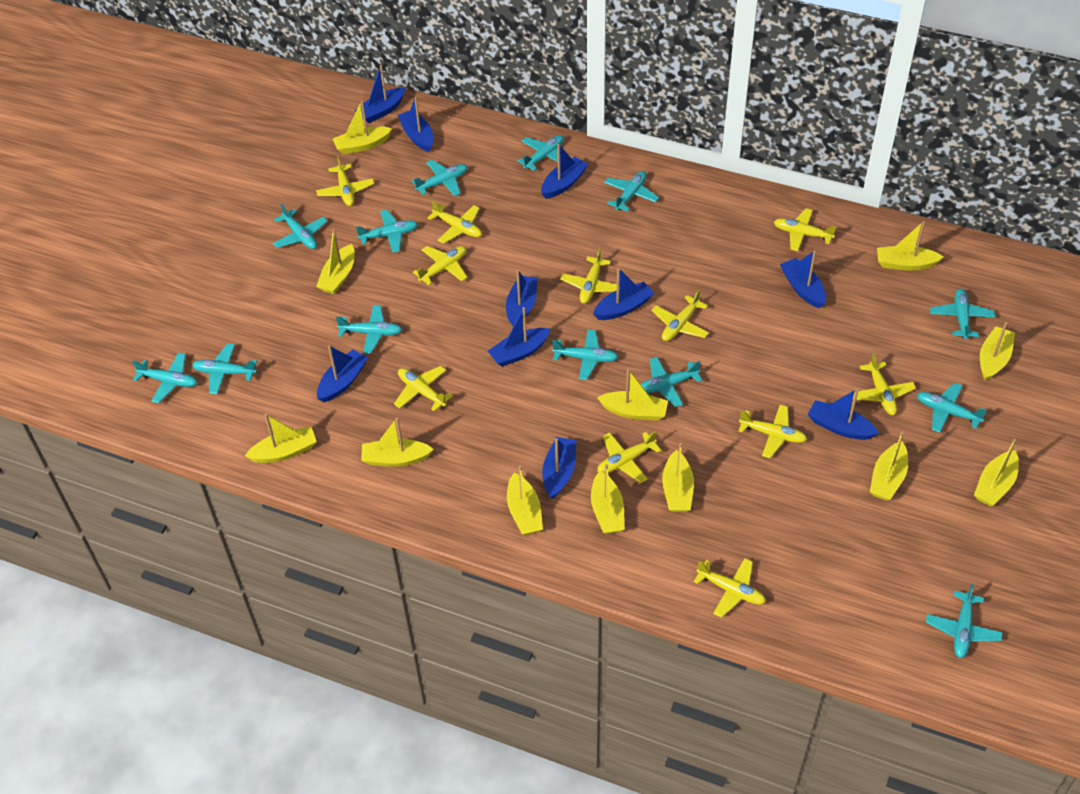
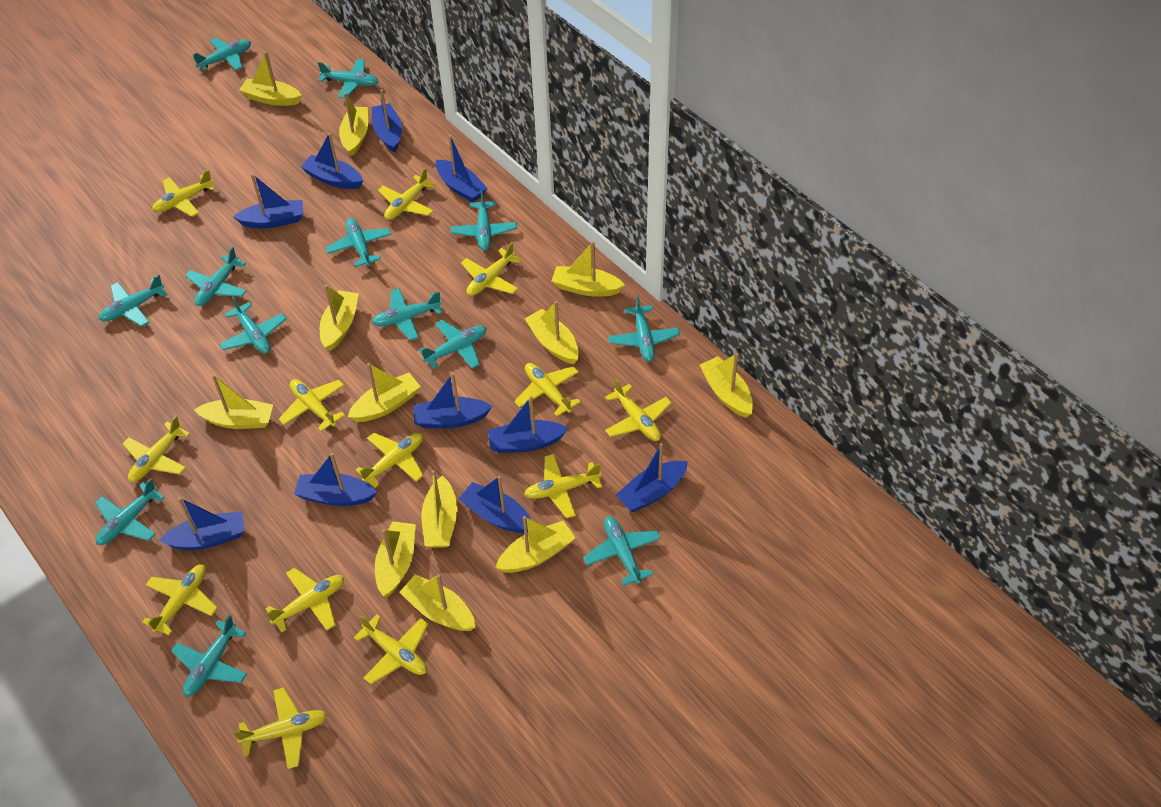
yellow plane: [316,156,374,206] [394,366,453,411] [413,246,467,285] [428,201,482,244] [560,248,620,304] [597,431,661,483] [651,290,709,341] [694,558,766,618] [738,405,807,458] [774,208,837,251] [850,353,916,415] = 11 -> [123,416,190,482] [142,564,217,635] [152,170,216,217] [233,687,327,769] [265,568,344,632] [279,379,345,431] [354,614,428,684] [355,433,424,488] [378,168,436,220] [461,242,522,296] [514,363,580,417] [524,454,602,518] [605,379,671,441] = 13

